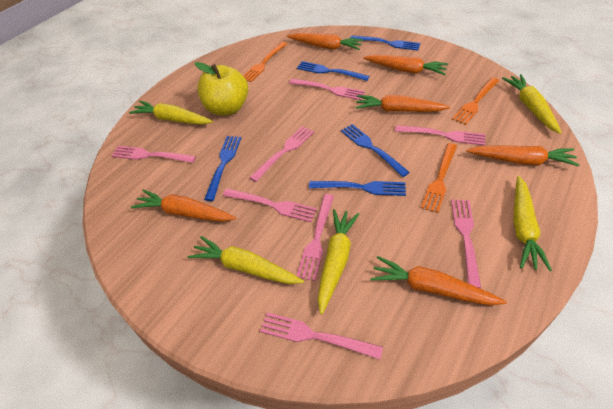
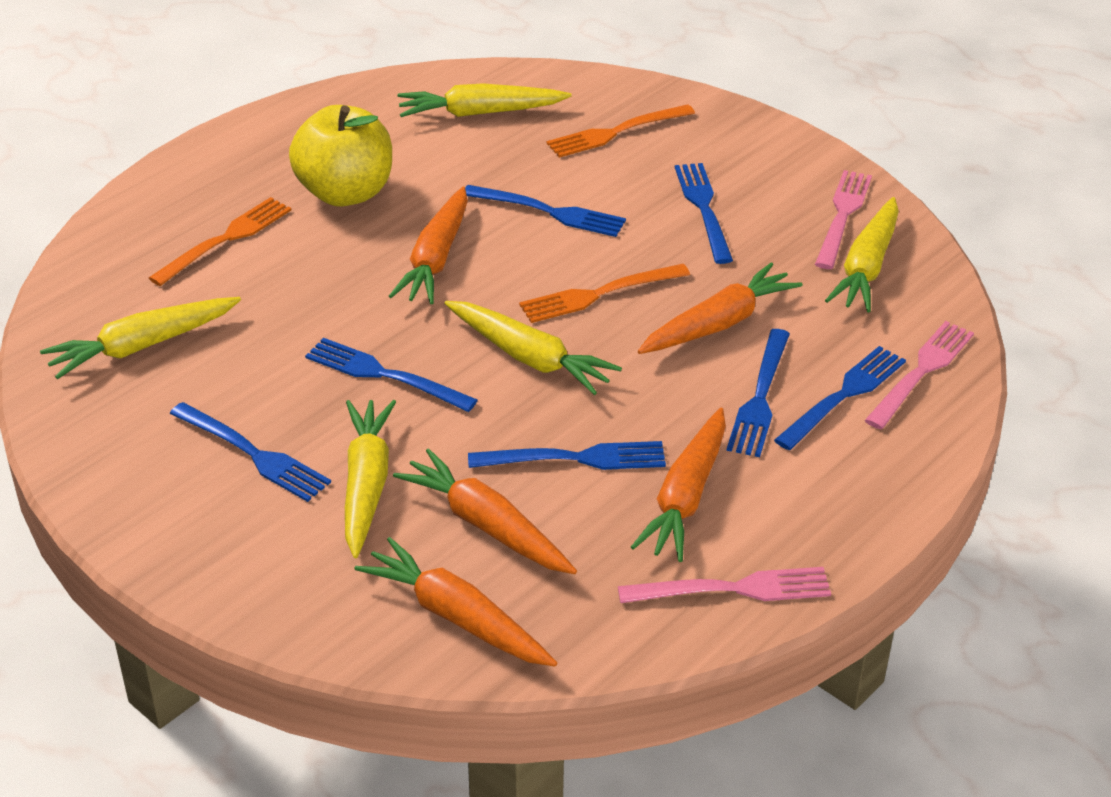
blue fork: [204,136,241,201] [297,61,370,81] [309,181,406,196] [341,124,410,177] [350,36,420,51] = 5 -> [170,402,331,502] [305,338,478,412] [465,185,626,237] [468,441,666,470] [675,163,733,264] [726,329,790,457] [774,346,906,450] = 7
orange carrot: [131,189,236,222] [287,33,363,50] [355,95,450,112] [363,55,448,75] [371,256,507,305] [466,145,579,167] = 6 -> [354,537,557,667] [389,187,468,304] [393,448,577,574] [631,408,726,562] [638,262,803,354] = 5
pink fork: [111,146,196,163] [223,188,317,222] [249,126,314,182] [260,312,383,359] [289,79,365,100] [297,194,334,281] [395,125,485,146] [451,199,481,288] = 8 -> [618,567,831,603] [815,170,872,269] [865,321,974,429] = 3

